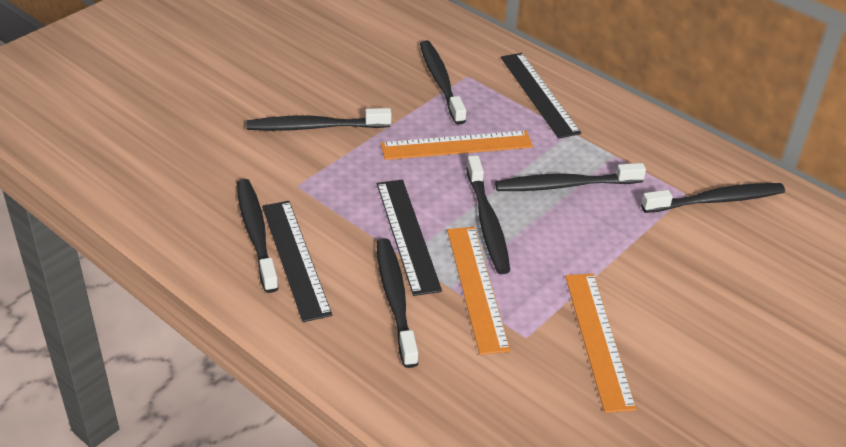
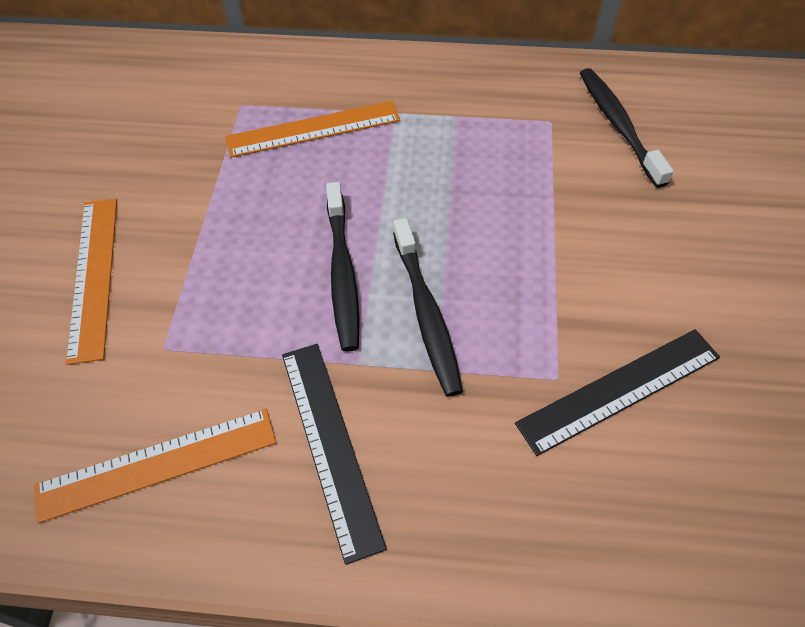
black ruler: [262,201,332,322] [377,180,442,296] [501,53,581,139] = 3 -> [282,344,387,565] [515,329,720,456] = 2
black toothbrush: [237,179,279,293] [246,108,392,131] [377,238,418,368] [420,40,466,125] [466,155,510,274] [495,163,646,191] [641,183,785,213] = 7 -> [326,182,359,352] [393,218,463,397] [580,68,674,188] = 3

